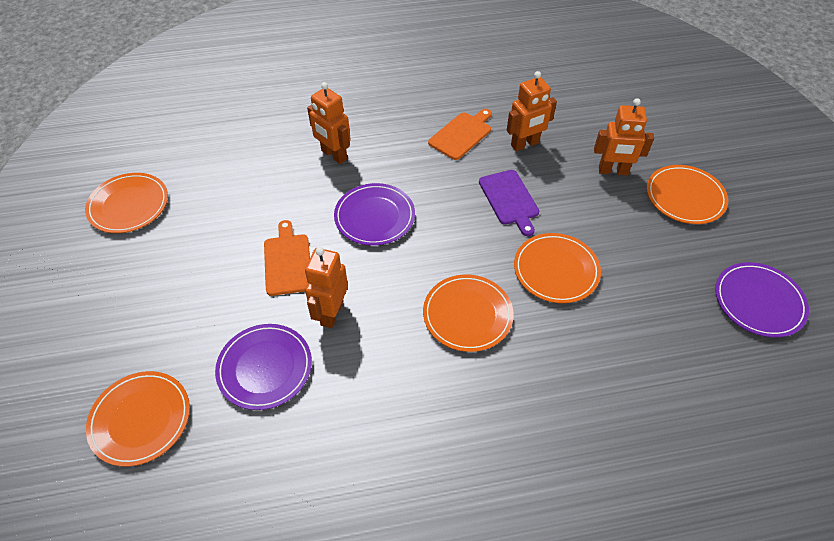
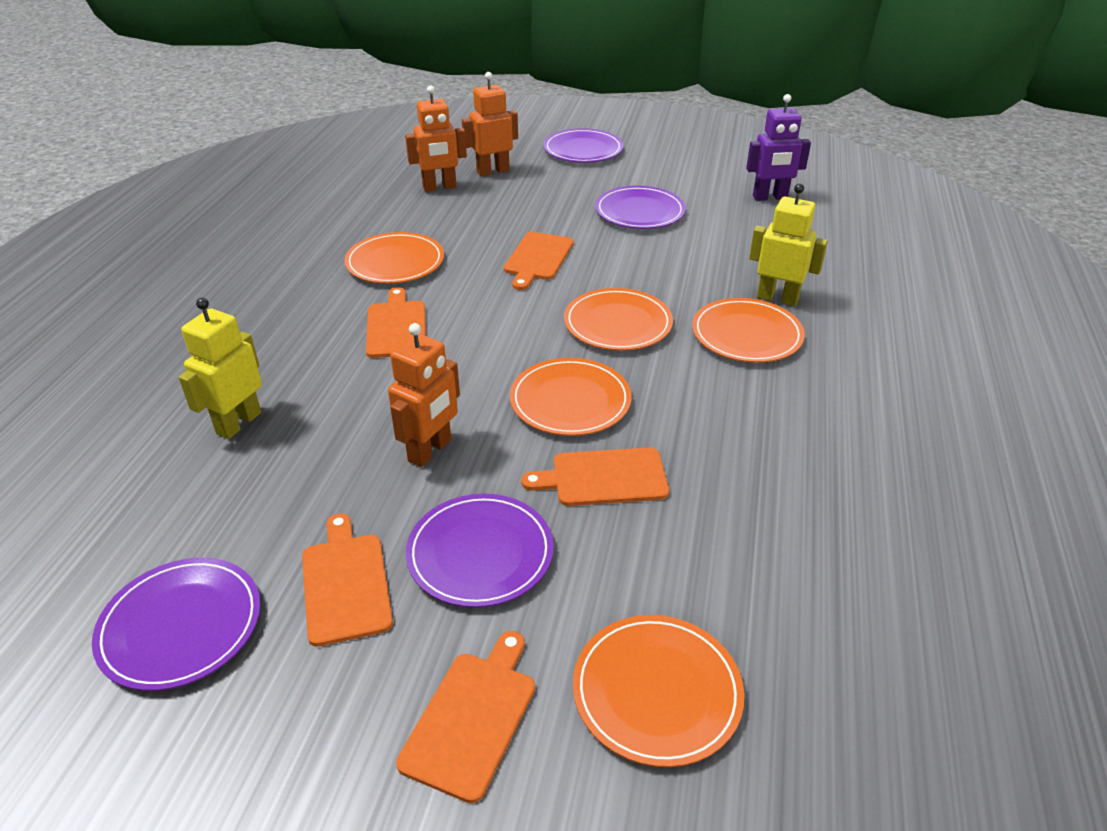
orange cutting board: [264,220,310,296] [428,109,492,160] = 2 -> [302,513,393,647] [366,287,426,358] [396,631,535,803] [504,232,574,290] [521,447,669,506] = 5
orange robot: [305,247,348,328] [307,82,351,164] [507,71,557,151] [594,98,654,175] = 4 -> [388,323,460,467] [405,85,467,192] [462,72,518,176] = 3
purple cutting board: [479,170,539,236] = 1 -> none = 0
purple plate: [215,324,312,410] [334,183,415,246] [715,262,809,338] = 3 -> [92,558,261,691] [406,494,554,608] [543,128,623,163] [595,186,686,229] = 4
purple robot: none = 0 -> [746,94,811,201] = 1
yellow robot: none = 0 -> [179,298,262,439] [749,183,828,306] = 2

